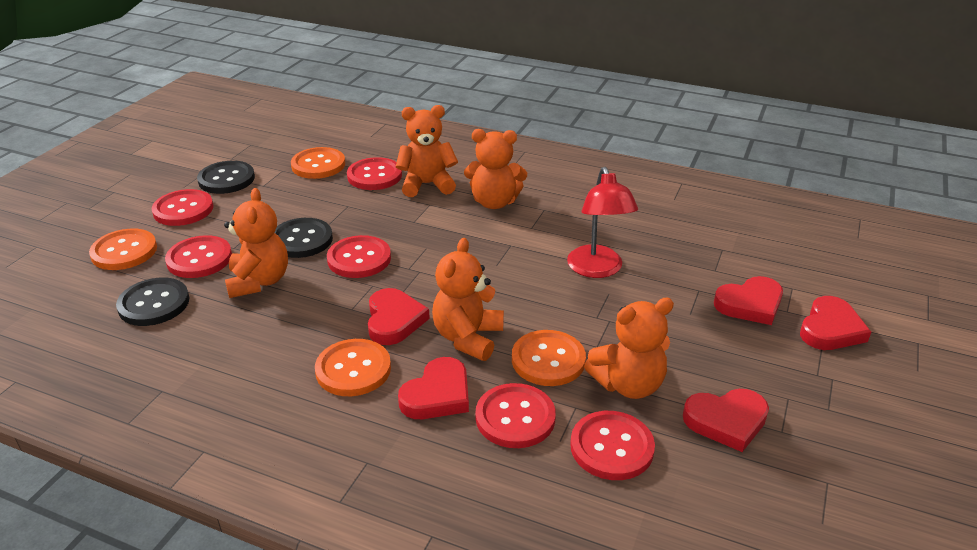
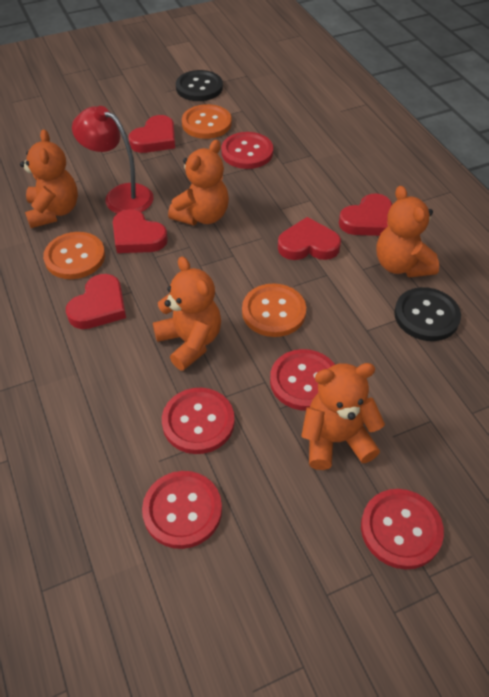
black button: [116,277,189,326] [197,161,255,194] [274,218,333,258] = 3 -> [176,70,223,101] [394,287,461,341] = 2
orange button: [89,228,157,270] [291,147,345,179] [315,339,391,396] [512,330,586,386] = 4 -> [43,232,105,279] [182,104,232,139] [242,283,306,337] = 3
red button: [152,189,213,226] [165,235,232,278] [327,235,391,278] [347,157,402,190] [475,383,556,448] [570,411,655,480] = 6 -> [142,471,222,549] [162,388,235,454] [221,132,273,169] [270,349,335,411] [361,489,444,570] = 5

